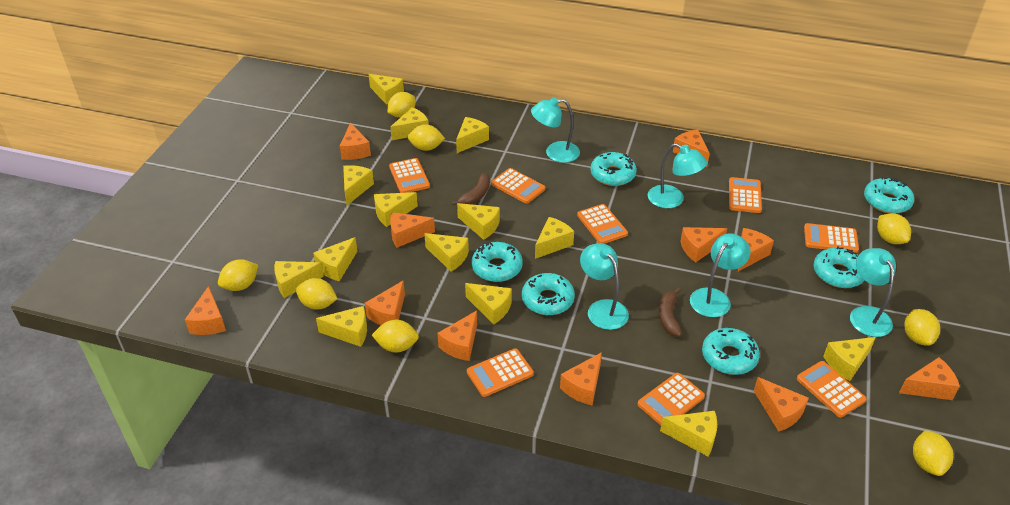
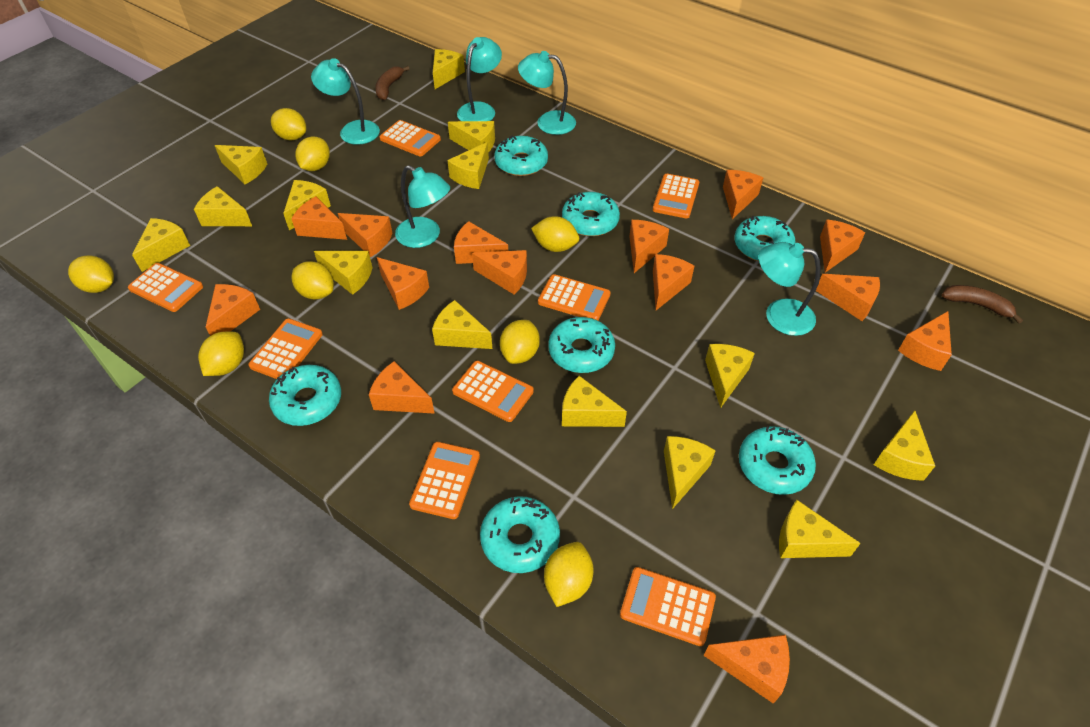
orange cheese: [185,286,226,335] [340,123,371,160] [365,281,405,325] [390,212,435,248] [437,310,477,361] [560,352,602,405] [673,130,710,167] [680,227,727,262] [738,228,774,271] [754,377,809,432] [899,357,960,400] = 11 -> [206,284,260,336] [291,196,347,240] [338,213,393,257] [369,361,435,414] [377,257,429,310] [454,221,508,264] [472,250,527,294] [629,220,669,273] [653,254,694,310] [703,635,790,704] [723,170,763,219] [816,274,880,321] [820,220,865,273] [898,311,952,371] = 14
turquoise donut: [472,242,523,282] [522,273,575,315] [590,152,637,186] [702,328,760,375] [813,246,865,288] [864,177,914,214] = 6 -> [269,365,341,426] [480,496,560,573] [494,136,548,176] [548,317,615,373] [562,192,620,236] [734,216,795,261] [739,426,816,495] = 7

